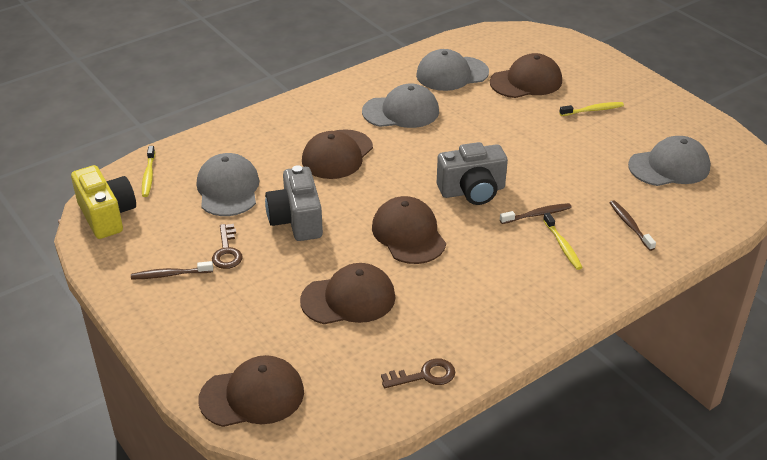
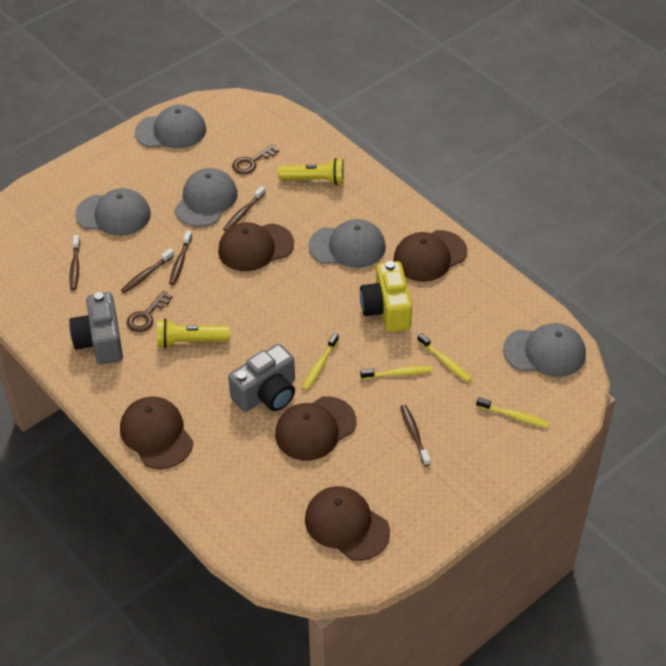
brown toothbrush: [131,261,213,279] [500,203,572,224] [610,200,656,251] = 3 -> [70,235,80,290] [121,248,174,293] [169,231,192,285] [223,186,266,231] [400,405,431,466] = 5
grey cap: [197,153,260,216] [362,83,439,128] [416,49,489,91] [628,136,711,186] = 4 -> [75,188,151,236] [135,105,206,148] [175,168,238,227] [308,219,386,268] [503,323,586,377] = 5
yellow flashlight: none = 0 -> [157,318,230,348] [278,158,345,185] = 2
yellow toothbrush: [142,146,155,197] [543,213,583,270] [559,102,624,116] = 3 -> [302,333,339,390] [360,366,433,379] [417,333,472,382] [476,397,549,428] = 4

